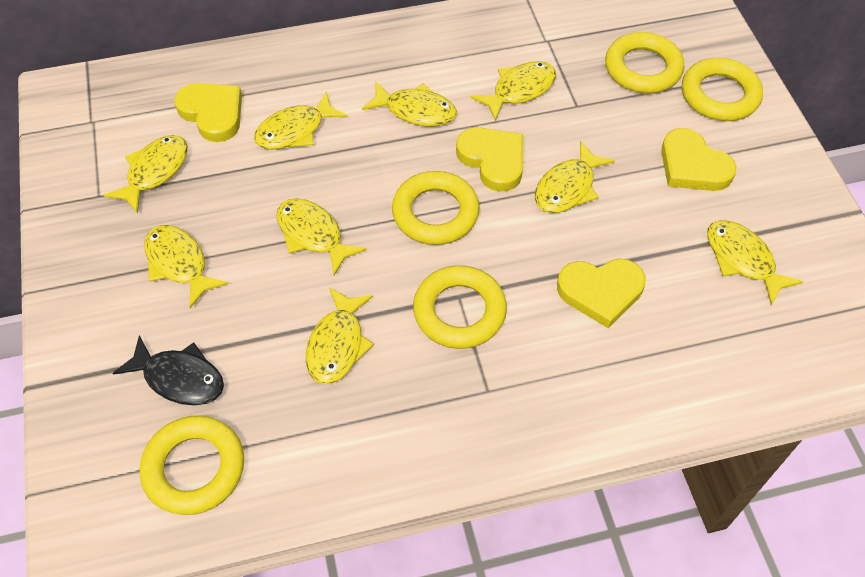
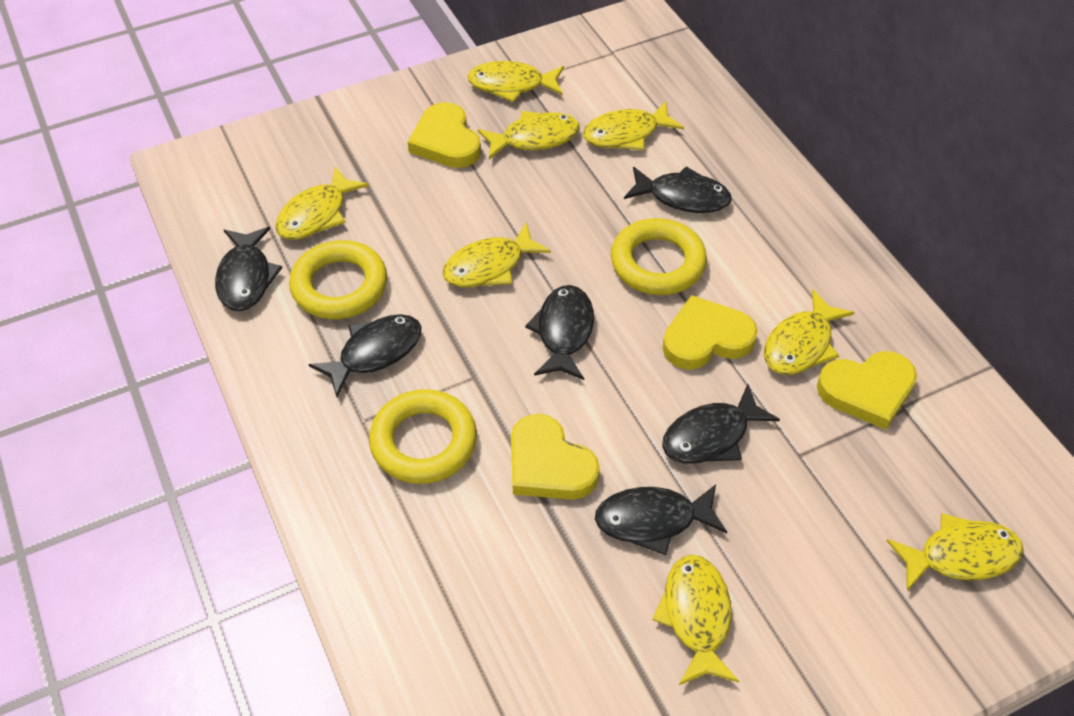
black fish: [113,335,224,405] = 1 -> [215,227,282,311] [308,314,422,397] [525,285,594,380] [595,484,727,555] [624,166,732,213] [662,384,780,464] = 6
yellow fish: [104,135,188,213] [144,225,228,308] [254,92,348,150] [276,198,366,275] [306,287,374,384] [362,82,457,126] [470,61,556,121] [535,141,615,213] [707,220,803,305] = 9 -> [275,167,369,240] [442,223,551,287] [467,61,564,102] [478,111,580,160] [583,101,684,150] [652,555,739,685] [764,289,855,375] [886,513,1024,591] = 8
yellow ring: [140,415,244,515] [392,171,480,245] [413,265,507,349] [605,32,684,94] [682,58,763,121] = 5 -> [289,240,387,319] [369,389,477,484] [611,218,707,295] = 3

